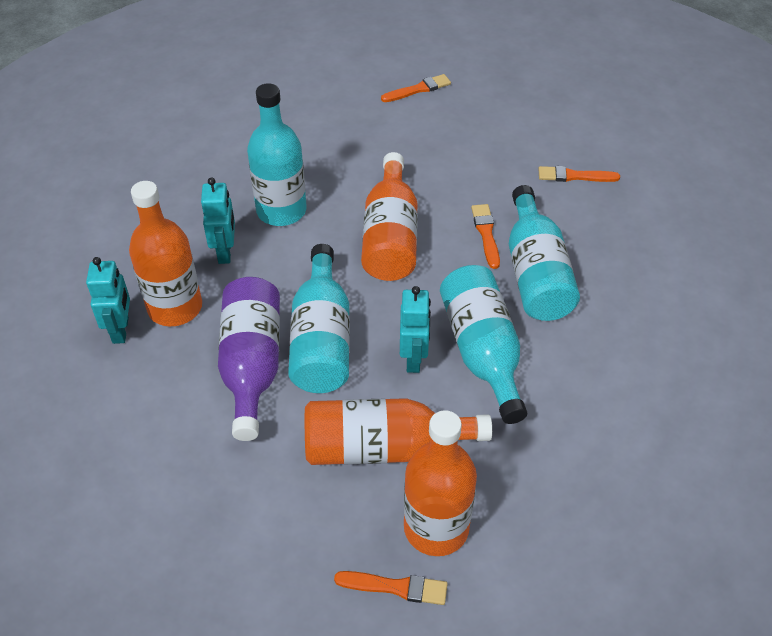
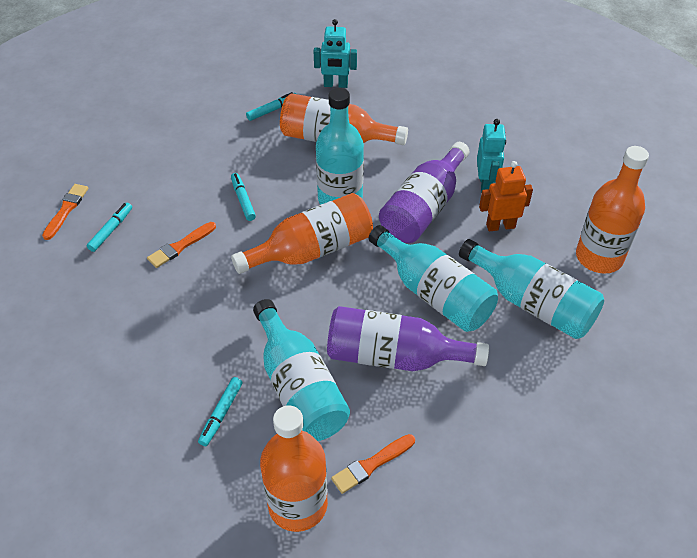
orange brush: [334,571,448,605] [381,74,451,102] [471,204,500,269] [538,166,620,182] = 4 -> [42,184,88,240] [147,222,216,268] [331,434,415,494] = 3
orange robot: none = 0 -> [479,161,533,231] = 1
purple bottle: [218,277,280,441] = 1 -> [327,306,489,371] [379,142,470,243] = 2
turquoise marker: none = 0 -> [87,203,132,252] [198,377,243,446] [231,173,256,221] [246,92,296,121] = 4
turquoise robot: [86,257,130,344] [201,177,235,264] [400,286,431,373] = 3 -> [313,19,357,88] [477,119,506,193] = 2

